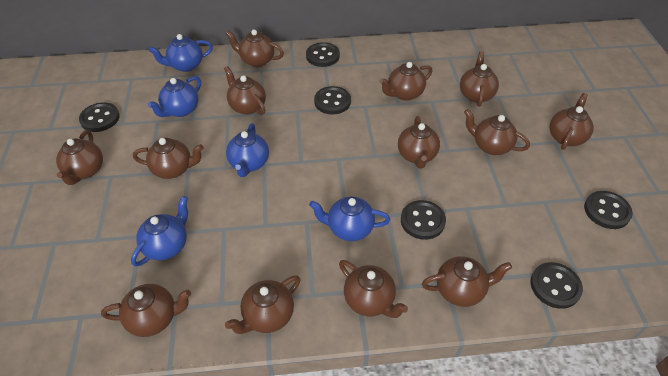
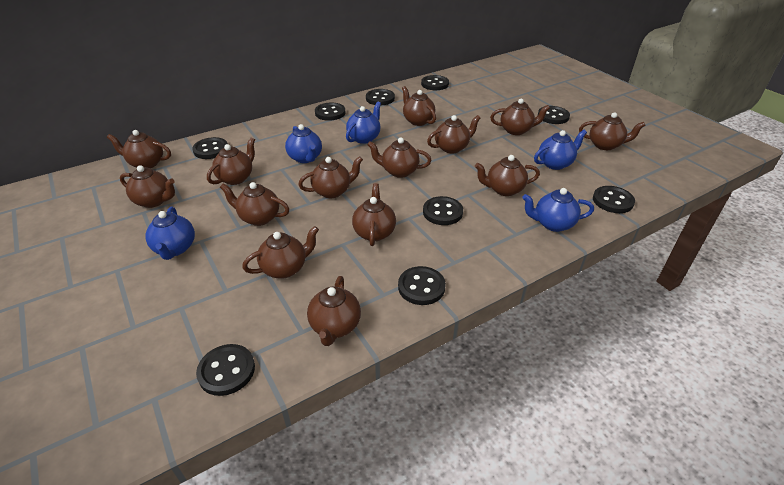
black button: [79,102,120,132] [306,42,340,67] [314,86,351,115] [401,200,446,240] [531,262,583,309] [584,191,633,229] = 6 -> [192,137,228,159] [196,344,255,396] [315,103,346,121] [366,89,395,105] [398,266,446,305] [421,75,449,90] [423,196,463,225] [538,106,570,124] [593,186,635,213] = 9
brown teapot: [56,130,103,185] [101,284,191,337] [133,138,204,179] [224,66,266,115] [225,29,284,67] [225,275,300,334] [339,260,408,318] [380,62,432,101] [398,116,440,168] [422,256,512,307] [460,51,499,107] [464,109,530,155] [549,93,594,150] = 13 -> [107,130,171,168] [120,165,175,208] [207,137,255,185] [220,182,289,226] [242,226,319,279] [298,156,363,198] [307,276,361,346] [352,183,396,246] [367,138,432,178] [402,86,436,126] [427,115,480,153] [475,155,540,196] [490,99,550,135] [579,112,646,150] = 14

